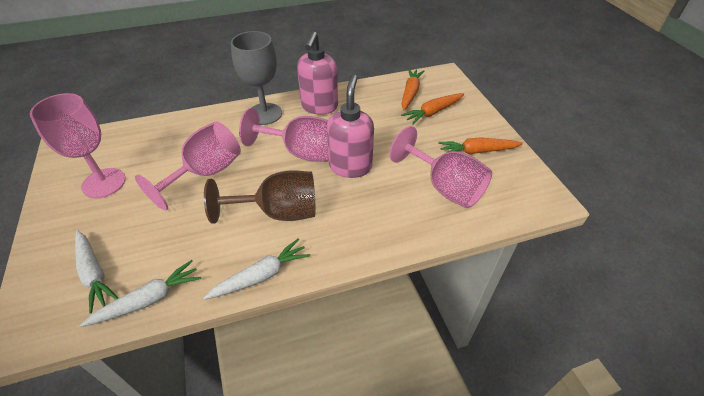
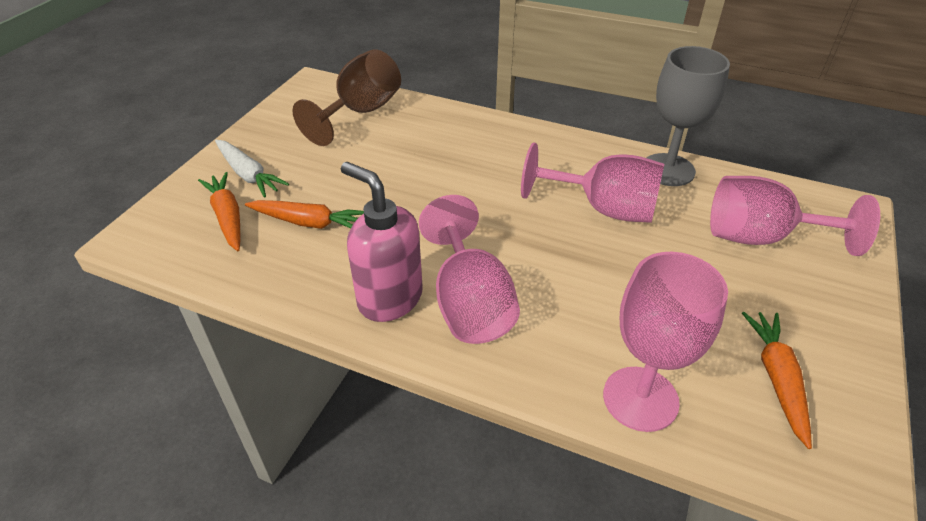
pink soap dispenser: [297,31,338,115] [327,75,374,178] = 2 -> [341,162,423,322] = 1
white carrot: [75,230,118,314] [80,260,201,327] [204,239,310,300] = 3 -> [215,140,289,198] = 1

